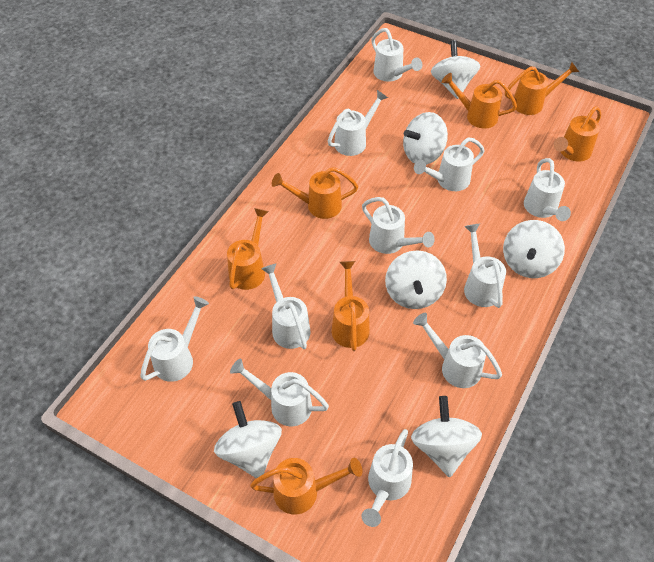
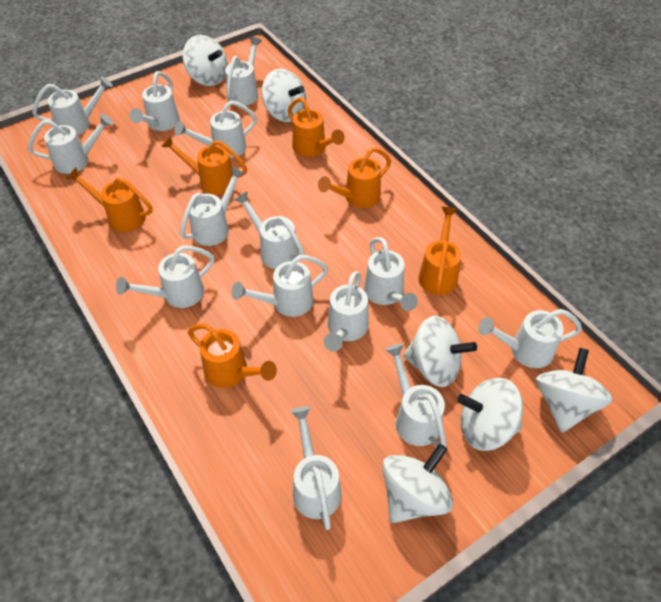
orange watering can: [227,208,269,290] [250,458,363,515] [272,167,358,219] [332,261,370,351] [441,73,517,128] [505,62,579,115] [554,107,601,162] = 7 -> [66,168,153,232] [161,135,247,195] [188,323,277,388] [288,97,345,157] [318,147,391,208] [418,207,461,295] = 6
white watering can: [140,297,209,382] [230,359,329,426] [261,263,311,349] [328,90,388,156] [361,429,413,527] [362,197,435,254] [371,28,422,82] [413,313,502,388] [414,137,485,191] [464,224,506,308] [524,158,571,221] = 11 -> [28,113,113,174] [33,76,113,135] [116,246,215,308] [129,71,180,131] [175,101,257,158] [180,166,245,246] [225,37,262,106] [232,255,328,317] [235,192,305,269] [290,406,342,530] [324,271,369,352] [364,237,418,311] [385,343,446,447] [478,309,582,368] = 14

